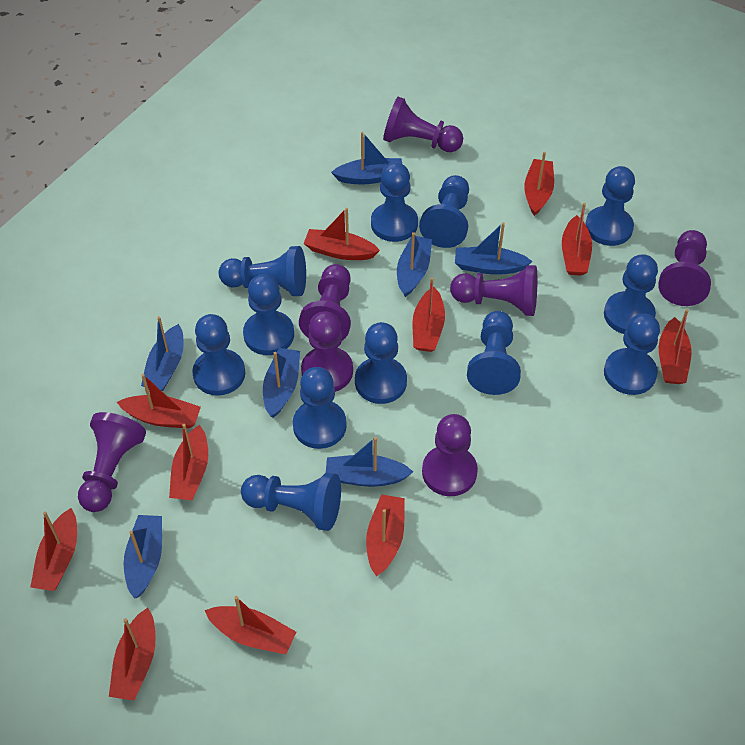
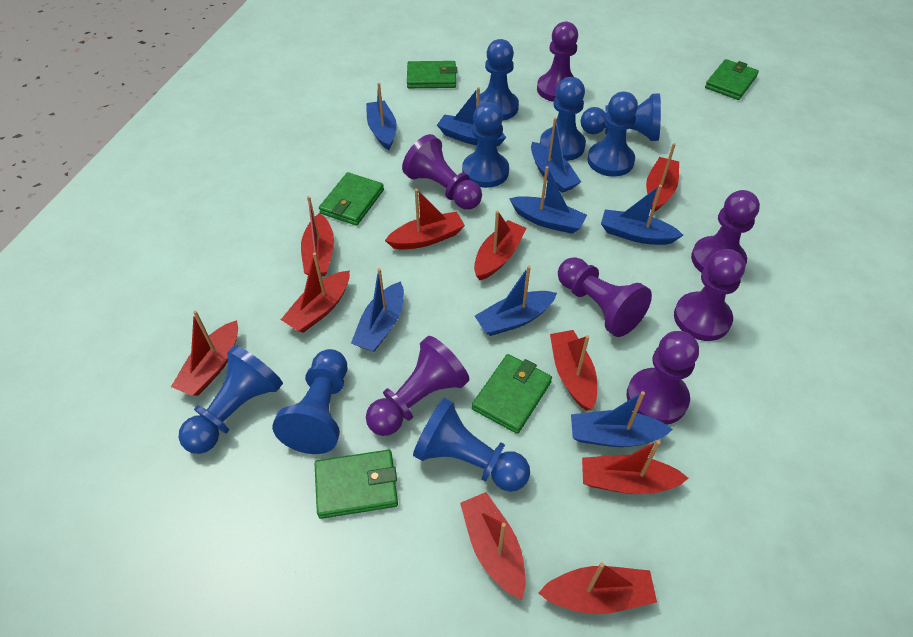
blue boat: [124,515,162,599] [141,316,183,391] [263,348,300,418] [326,437,413,487] [331,132,402,184] [397,232,432,297] [455,222,532,275] = 7 -> [351,268,404,352] [366,83,397,150] [437,87,507,147] [475,266,557,336] [509,166,587,234] [531,118,581,193] [571,391,673,447] [601,185,683,245] = 8
blue pawn: [192,314,245,396] [219,246,306,296] [241,472,341,531] [243,274,294,355] [293,367,347,449] [355,322,407,404] [371,162,418,242] [419,175,469,248] [467,311,521,395] [585,166,635,246] [604,254,658,334] [604,313,660,395] = 12 -> [179,345,283,454] [272,349,347,454] [413,398,530,492] [462,102,509,188] [476,39,519,121] [540,77,586,161] [580,93,661,141] [587,92,638,177] = 8
green wallet: none = 0 -> [314,450,398,519] [319,172,384,226] [407,61,457,88] [472,354,552,434] [705,59,759,100] = 5
red boat: [30,508,77,591] [109,608,156,701] [117,374,201,429] [169,424,208,500] [205,596,296,654] [304,208,380,260] [366,494,405,576] [413,278,445,352] [524,152,554,216] [562,203,592,276] [659,309,692,384] = 11 -> [171,310,238,396] [281,253,350,333] [301,196,334,276] [385,189,465,250] [460,492,525,600] [474,211,527,280] [538,562,657,614] [550,330,597,411] [582,440,688,494] [646,143,679,212] = 10

